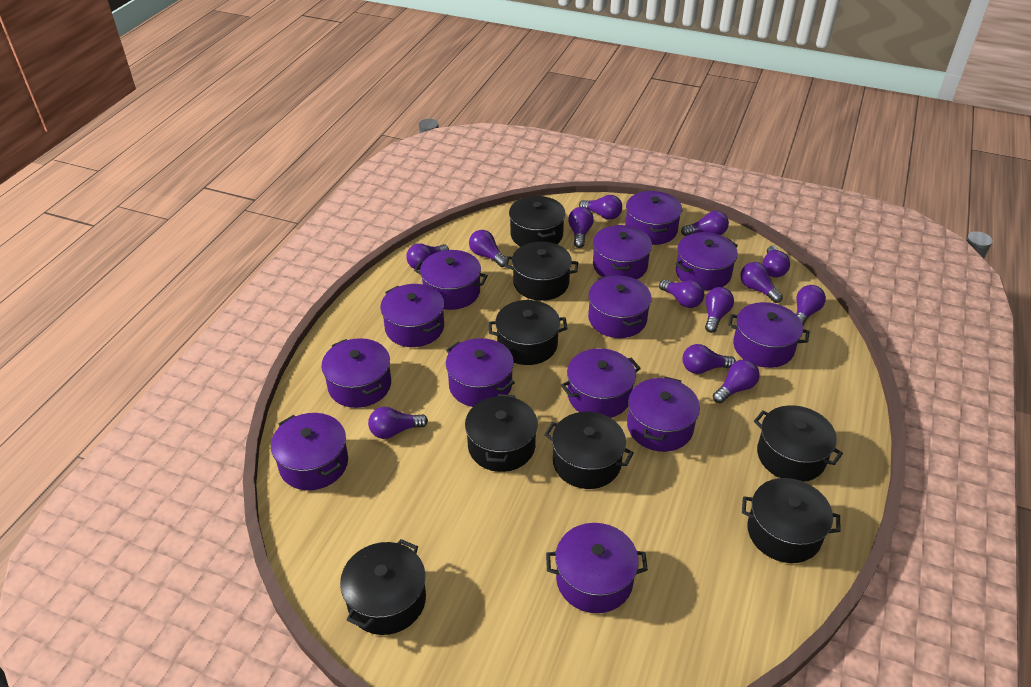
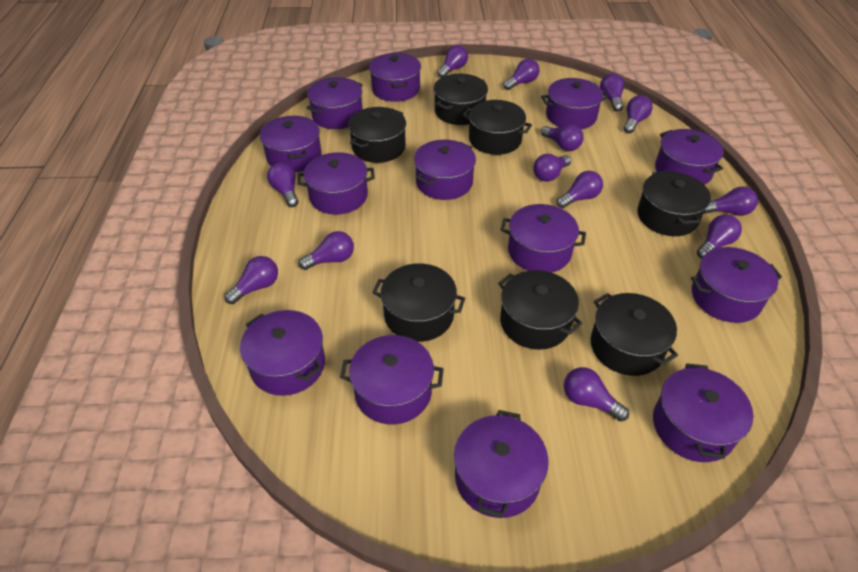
black pot: [340,539,426,635] [465,394,538,472] [488,300,568,365] [505,242,578,301] [509,196,565,247] [544,412,634,489] [742,478,841,563] [754,405,843,482] = 8 -> [348,107,406,163] [372,263,465,342] [434,74,488,125] [463,100,532,155] [498,270,583,350] [591,293,678,376] [637,171,711,236] = 7

